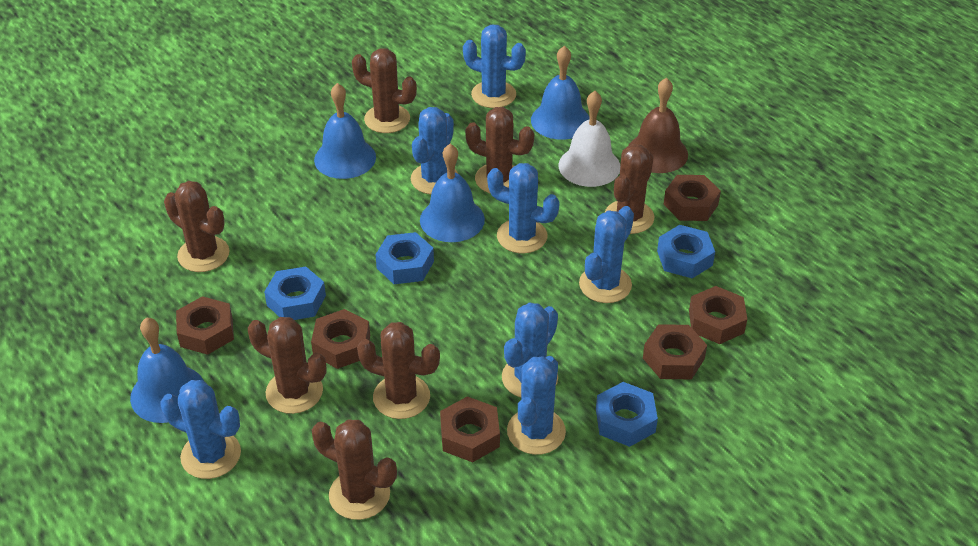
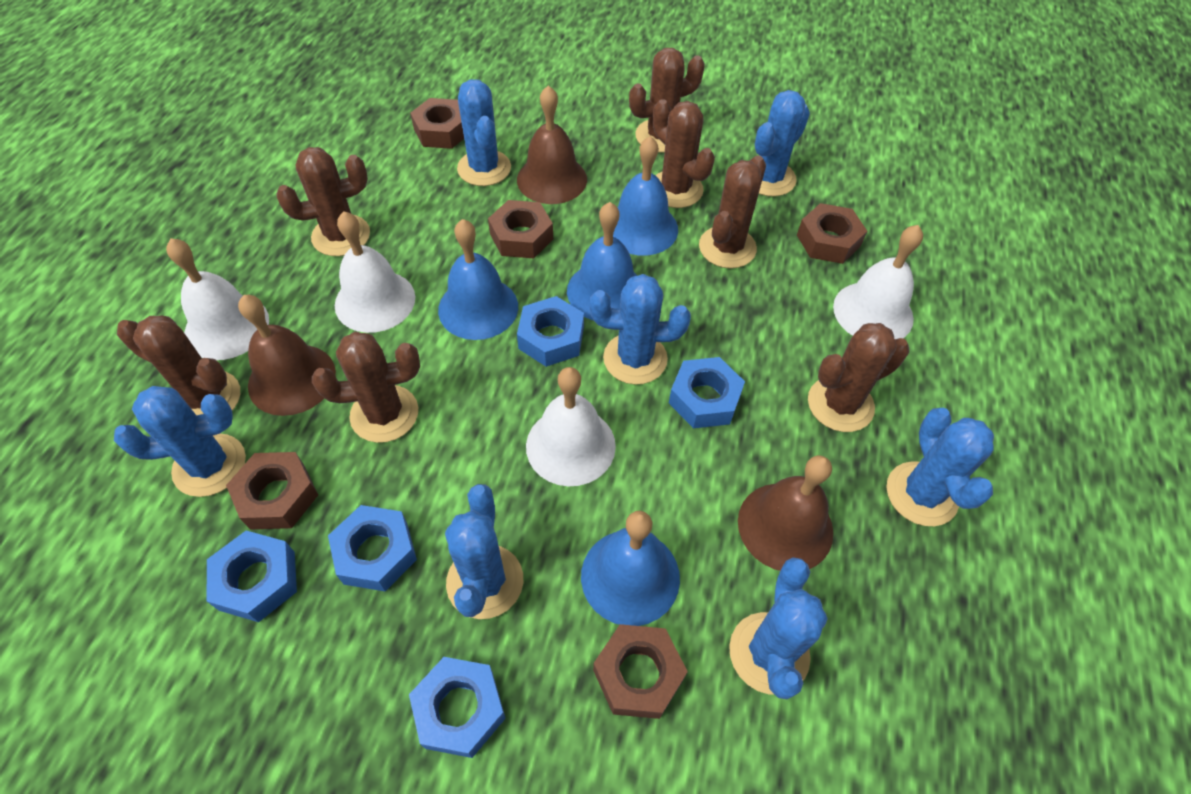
blue nut: [264,267,326,320] [375,232,434,284] [596,382,658,447] [657,225,715,278] = 4 -> [206,530,297,622] [328,505,417,591] [409,657,506,758] [517,296,584,367] [669,357,745,428] = 5
brown bell: [628,78,688,173] = 1 -> [238,295,336,416] [517,85,587,204] [738,455,833,571] = 3
brown nut: [176,296,234,355] [311,309,370,369] [440,396,500,462] [643,324,707,379] [663,175,721,221] [689,286,747,344] = 6 -> [226,452,318,530] [410,98,464,149] [488,200,553,258] [593,624,688,719] [797,203,867,264] = 5
white bell: [558,91,620,187] = 1 -> [166,238,269,360] [335,211,415,333] [526,367,616,486] [833,225,923,339] = 4

